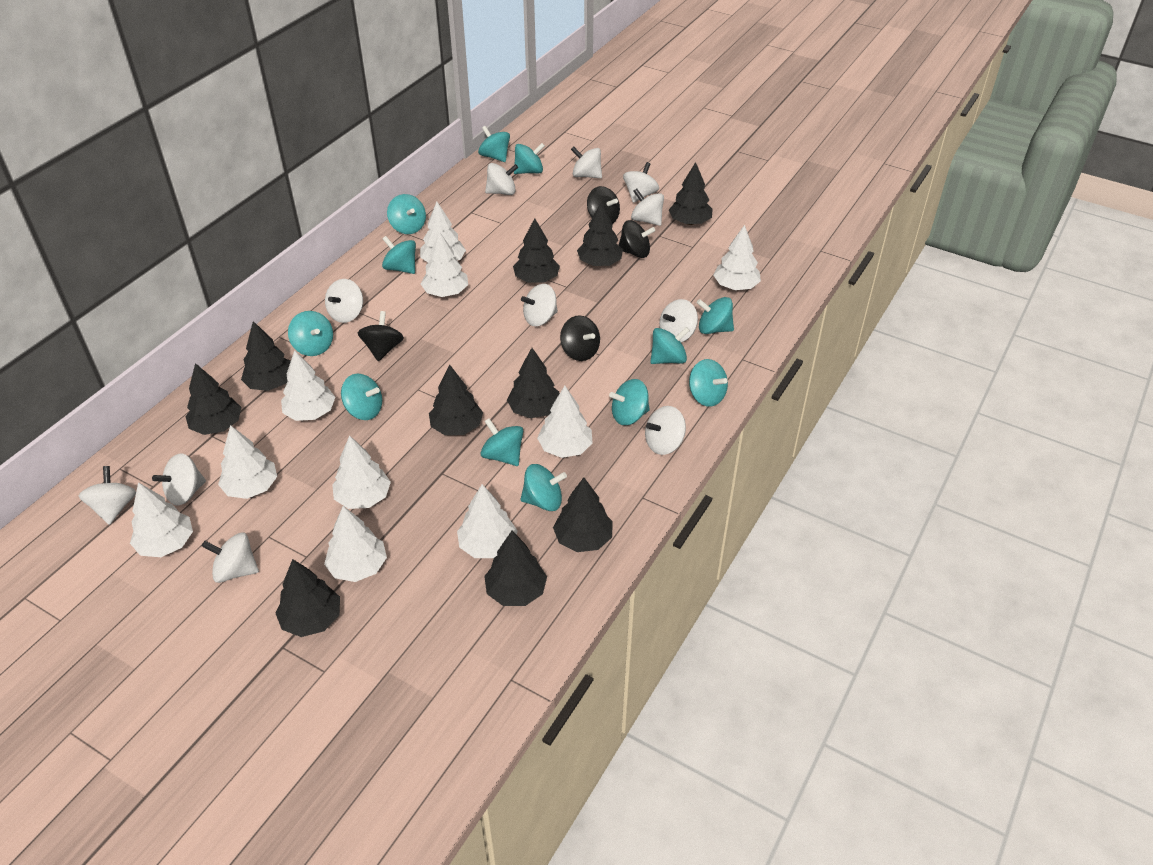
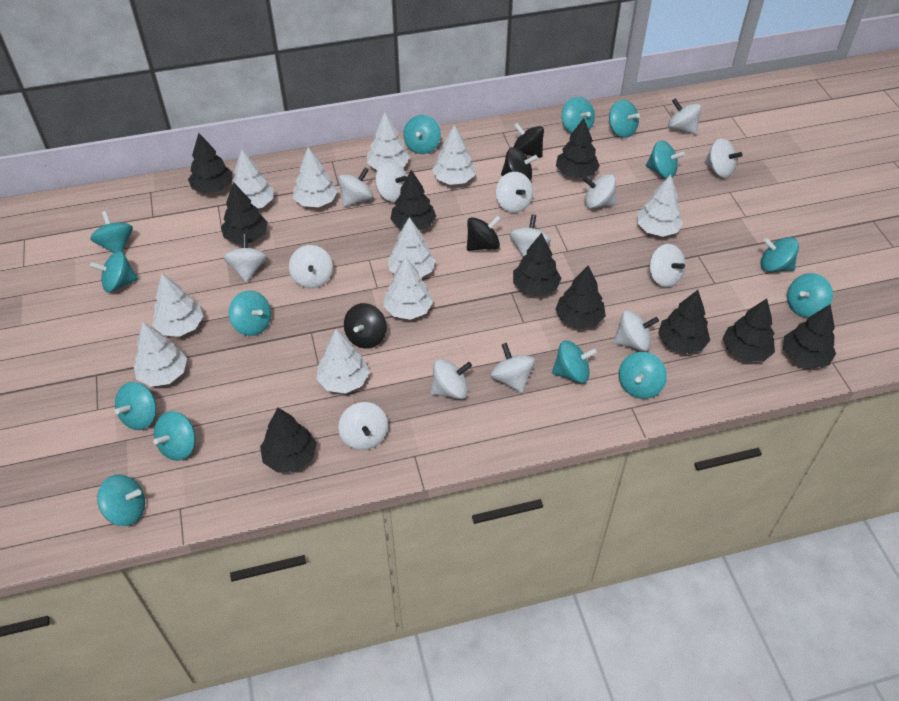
turquoise spinning top: [288,311,333,356] [341,374,382,420] [382,236,416,274] [387,194,426,234] [478,126,510,162] [481,418,523,466] [514,143,545,174] [520,464,567,511] [609,379,650,425] [650,327,690,364] [689,359,728,407] [697,297,734,334] = 12 -> [90,211,133,253] [90,251,138,293] [97,475,145,526] [115,382,156,430] [153,411,195,461] [229,291,271,336] [403,115,441,154] [552,340,597,383] [562,97,595,133] [609,99,640,138] [619,352,667,399] [646,140,685,179] [760,237,799,272] [787,273,833,318] = 14
white spinning top: [79,466,136,525] [152,453,206,506] [202,533,259,583] [325,279,363,323] [485,163,518,195] [521,284,558,326] [571,147,602,178] [623,162,659,203] [631,188,664,226] [645,406,686,455] [659,299,698,342] = 11 -> [223,234,267,282] [289,245,333,288] [338,168,373,207] [338,402,388,450] [375,162,407,202] [430,359,472,399] [490,343,535,393] [496,172,533,213] [509,215,551,257] [583,174,616,209] [614,310,659,352] [649,244,685,287] [668,98,702,135] [705,138,743,178] = 14

